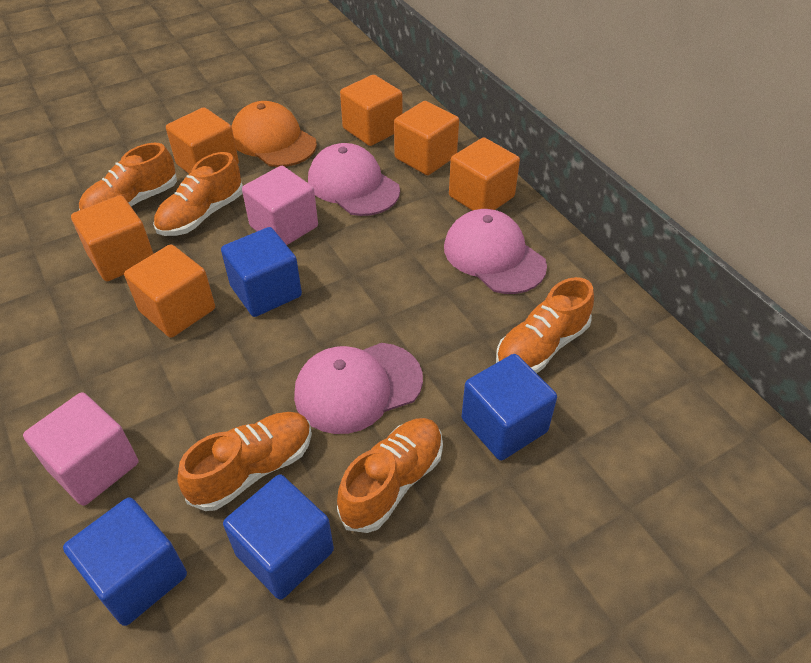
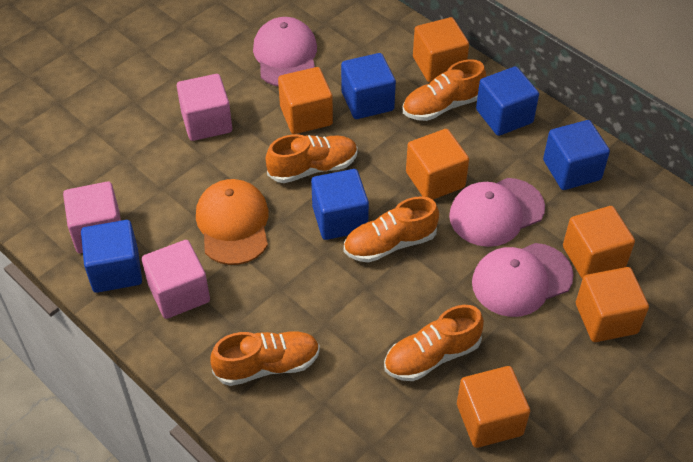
blue cube: [63,497,187,626] [221,227,302,317] [223,475,334,600] [462,354,557,461] = 4 -> [81,220,142,293] [311,169,369,240] [341,53,396,119] [476,66,539,136] [543,120,610,190] = 5
pink cube: [23,392,138,506] [242,166,318,245] = 2 -> [63,182,121,253] [142,240,210,319] [177,74,232,141] = 3

